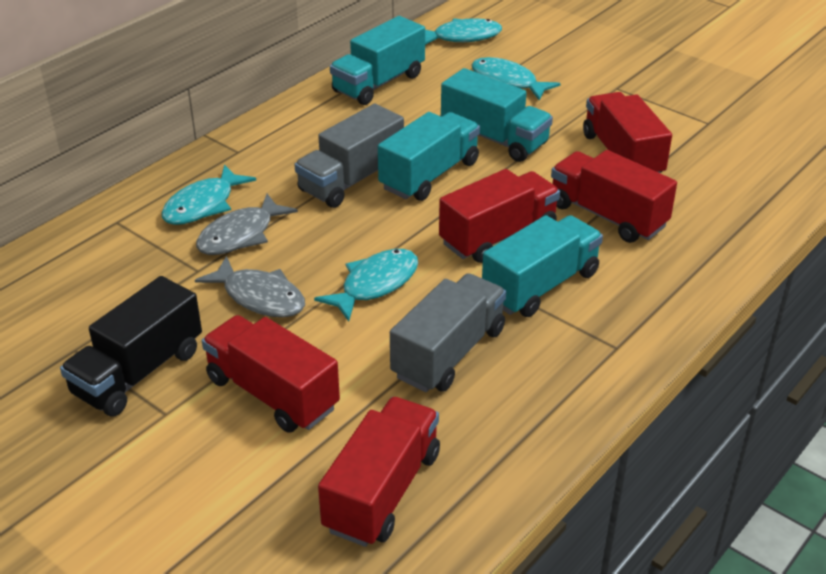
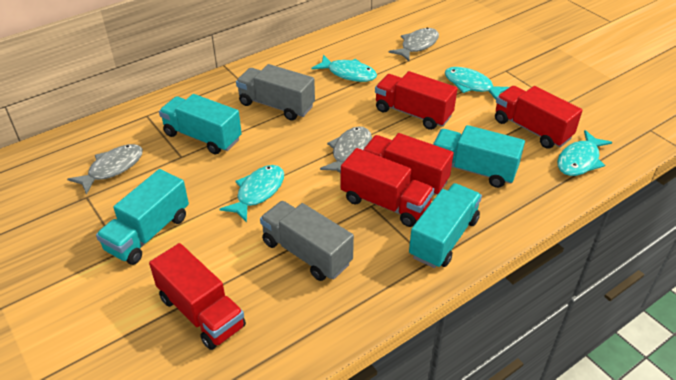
black truck: [60,276,202,417] = 1 -> none = 0
grey fish: [195,256,305,317] [196,194,298,255] = 2 -> [67,144,143,195] [320,126,372,173] [389,28,439,61] = 3

